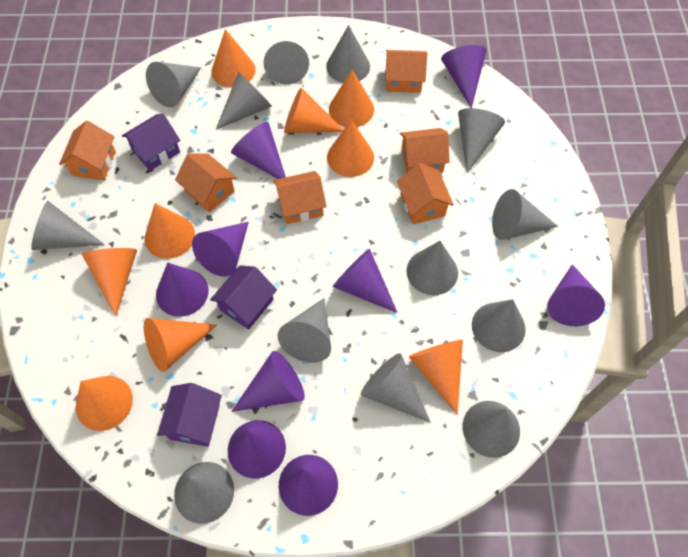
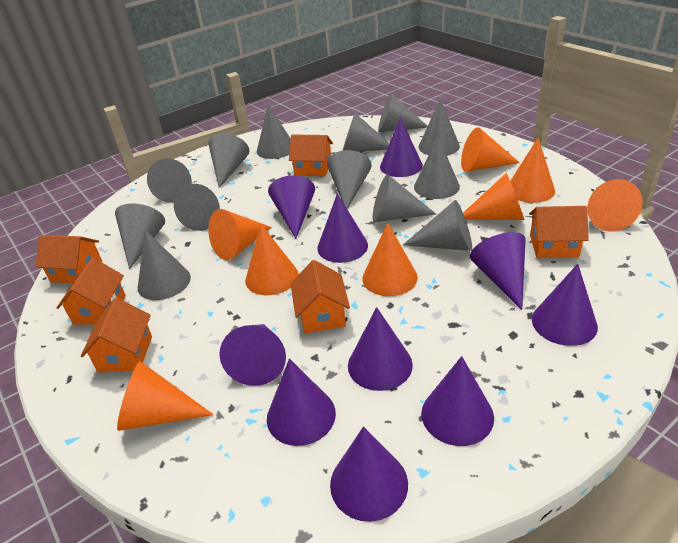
orange cone: [76,376,133,431] [82,248,137,317] [144,318,217,372] [145,203,195,259] [212,29,256,88] [284,88,344,133] [327,120,374,177] [329,70,374,127] [409,340,463,415] = 9 -> [117,361,214,431] [208,209,272,260] [245,224,299,295] [362,223,418,296] [461,128,520,172] [463,173,525,220] [510,138,555,203] [587,179,643,232] = 8
purple cone: [156,263,209,317] [192,222,249,277] [228,420,286,479] [231,122,286,179] [231,351,305,412] [279,455,338,516] [333,249,398,313] [441,45,486,108] [547,264,605,326] = 9 -> [219,324,286,386] [267,358,336,446] [268,175,315,239] [317,194,368,263] [330,426,408,522] [348,307,413,391] [380,117,423,177] [421,356,494,446] [470,232,526,310] [532,264,598,346] = 10
purple house: [122,114,180,171] [157,383,222,447] [210,265,277,330] = 3 -> none = 0

